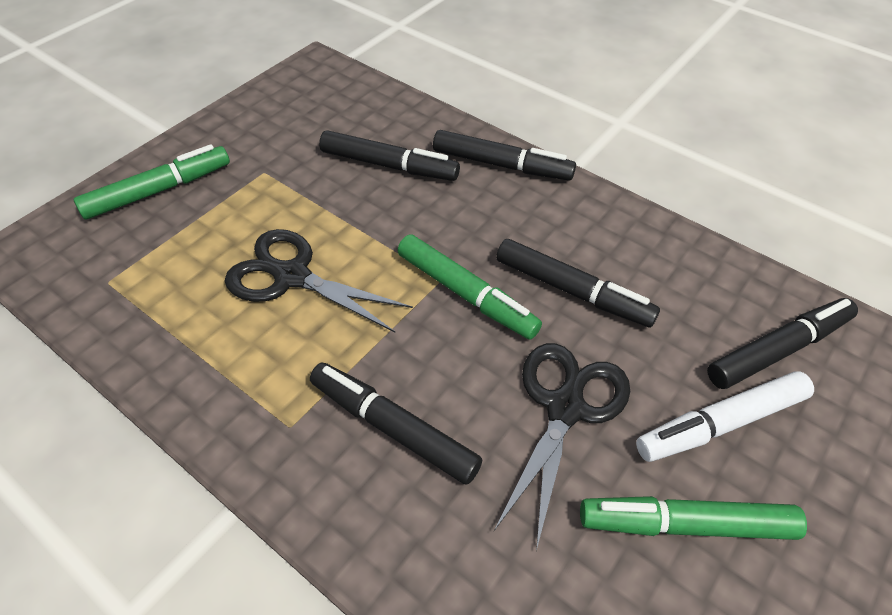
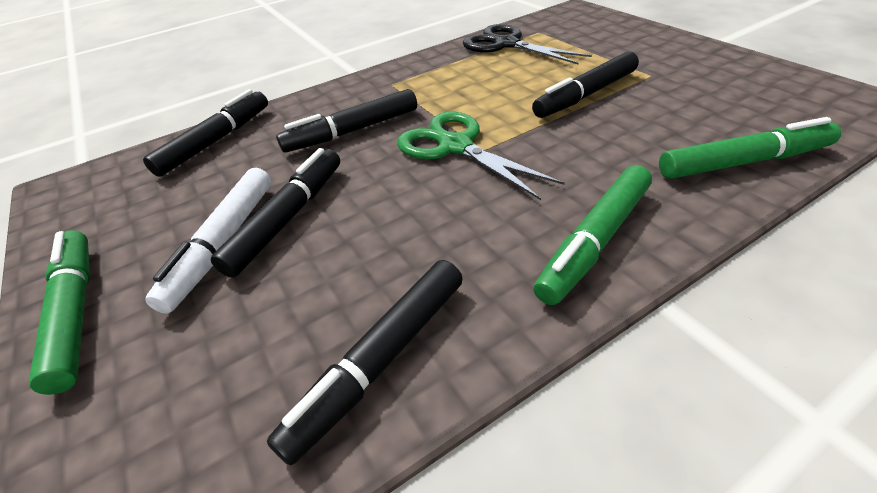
black scissors: [225,229,413,332] [494,343,630,551] = 2 -> [463,24,592,64] = 1
green scissors: none = 0 -> [397,112,565,200] = 1

